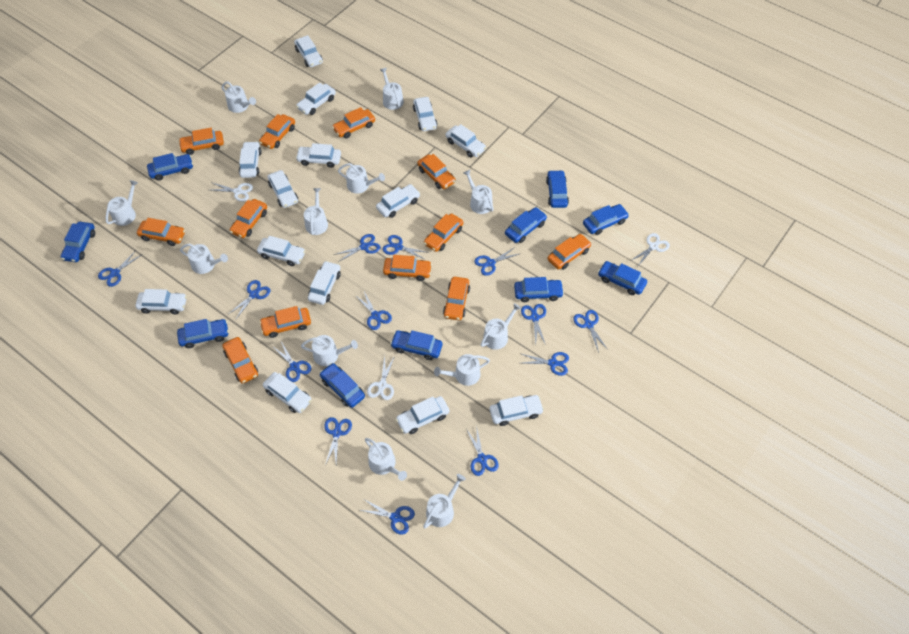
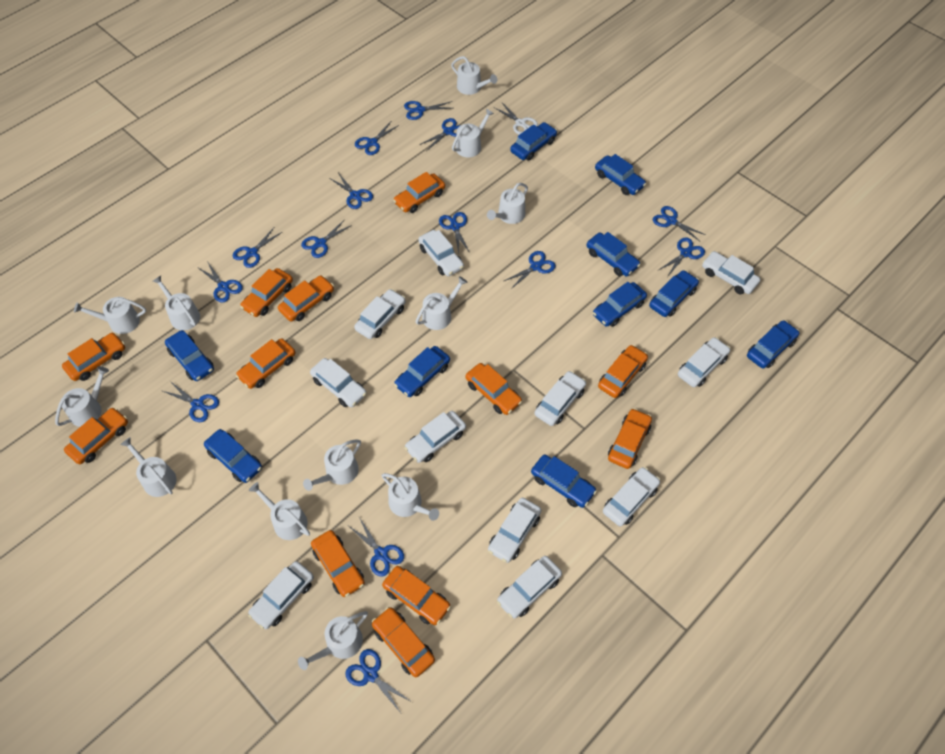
blue scissors: [98,250,141,287] [229,280,270,319] [272,341,311,382] [324,417,352,465] [334,234,380,262] [355,292,392,330] [360,500,415,534] [383,235,429,260] [467,429,499,476] [474,247,519,276] [521,304,546,345] [522,352,569,376] [573,310,608,353] = 13 -> [163,381,219,422] [197,261,243,303] [233,228,282,268] [301,219,352,258] [330,173,373,209] [345,649,412,713] [349,517,404,577] [355,122,399,155] [404,101,453,120] [419,118,461,150] [439,212,470,253] [504,251,556,289] [653,206,706,241] [659,237,705,277] = 14
white car: [136,289,187,314] [239,141,262,178] [257,236,305,266] [263,372,312,413] [267,170,298,208] [294,35,323,67] [296,82,336,115] [296,143,341,168] [308,261,341,305] [376,184,420,218] [396,396,449,434] [413,97,438,131] [446,124,486,158] [489,395,544,426] = 14 -> [248,561,314,629] [310,358,367,408] [354,289,406,339] [404,411,466,463] [418,230,464,276] [488,498,541,563] [497,556,562,619] [535,371,586,426] [603,467,660,526] [678,337,730,387] [702,251,760,294] = 11
white scissors: [211,182,253,202] [367,355,395,400] [630,233,670,266] = 3 -> [495,103,538,135] = 1

